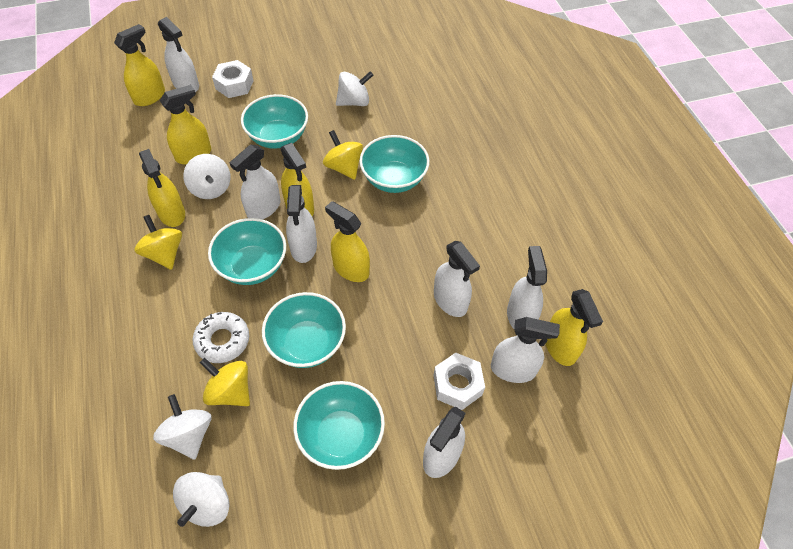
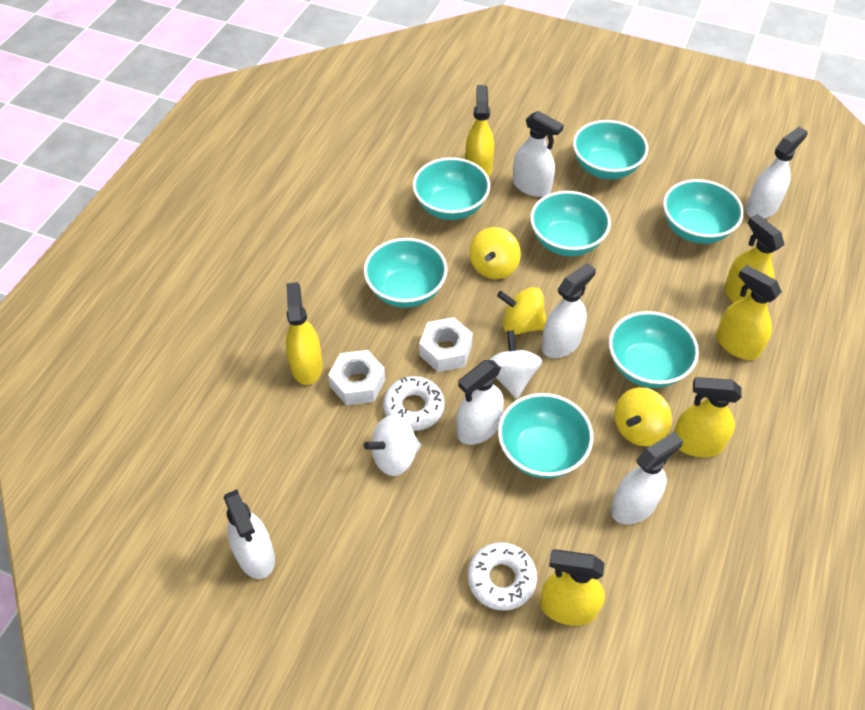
turquoise bowl: [208,218,286,285] [241,94,308,149] [262,292,346,368] [293,381,385,470] [359,135,430,193] = 5 -> [364,238,447,308] [413,157,490,220] [498,393,593,478] [530,191,611,256] [573,120,648,179] [609,311,699,388] [663,179,744,244] = 7
white donut: [193,312,249,363] = 1 -> [383,376,445,431] [468,542,537,611] = 2
white spinning top: [153,394,211,460] [173,472,229,527] [183,154,231,199] [336,71,373,106] = 4 -> [364,415,421,476] [489,330,542,399] = 2
white spray bottle: [158,17,199,92] [230,144,280,219] [286,185,317,263] [423,407,466,478] [434,241,480,317] [491,317,560,383] [507,246,547,329] = 7 -> [224,489,275,579] [457,360,504,445] [513,111,564,197] [542,263,596,358] [611,432,683,524] [746,127,807,219] = 6

